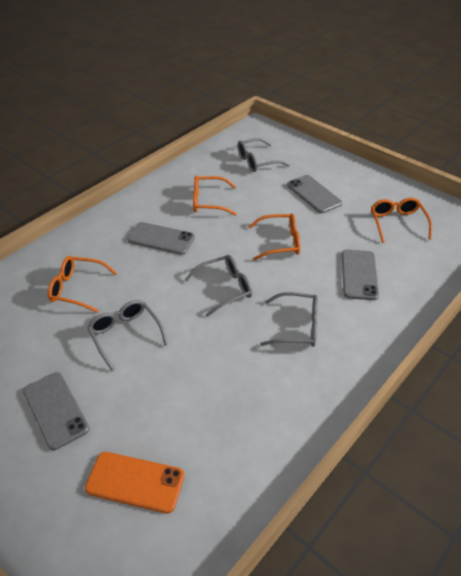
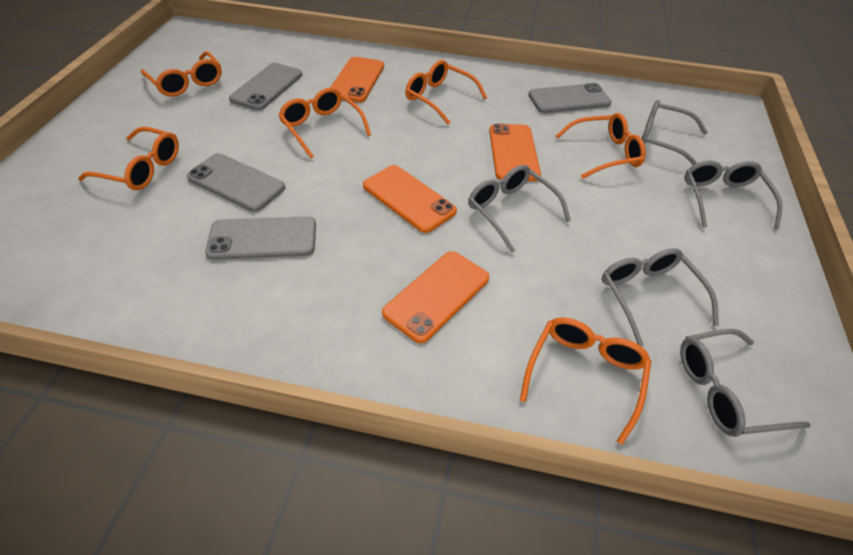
grey glasses: [87,300,168,371] [185,255,252,317] [237,138,290,172] [260,292,318,347] = 4 -> [468,165,571,253] [602,248,719,347] [641,100,708,165] [680,329,811,437] [685,160,783,229] = 5
orange glasses: [48,256,117,313] [193,176,237,216] [248,213,300,260] [371,197,432,243] = 4 -> [78,127,179,190] [141,51,222,97] [278,87,371,158] [405,60,487,124] [520,317,651,445] [556,113,646,179] = 6
orange phone: [85,452,184,514] = 1 -> [330,57,384,102] [363,165,457,233] [382,251,489,343] [489,124,541,181] = 4

